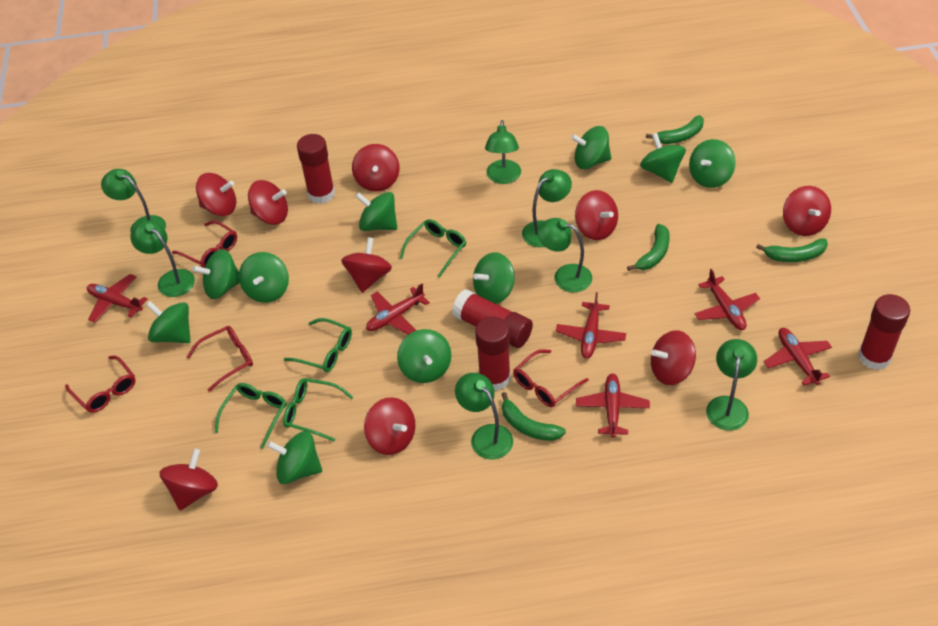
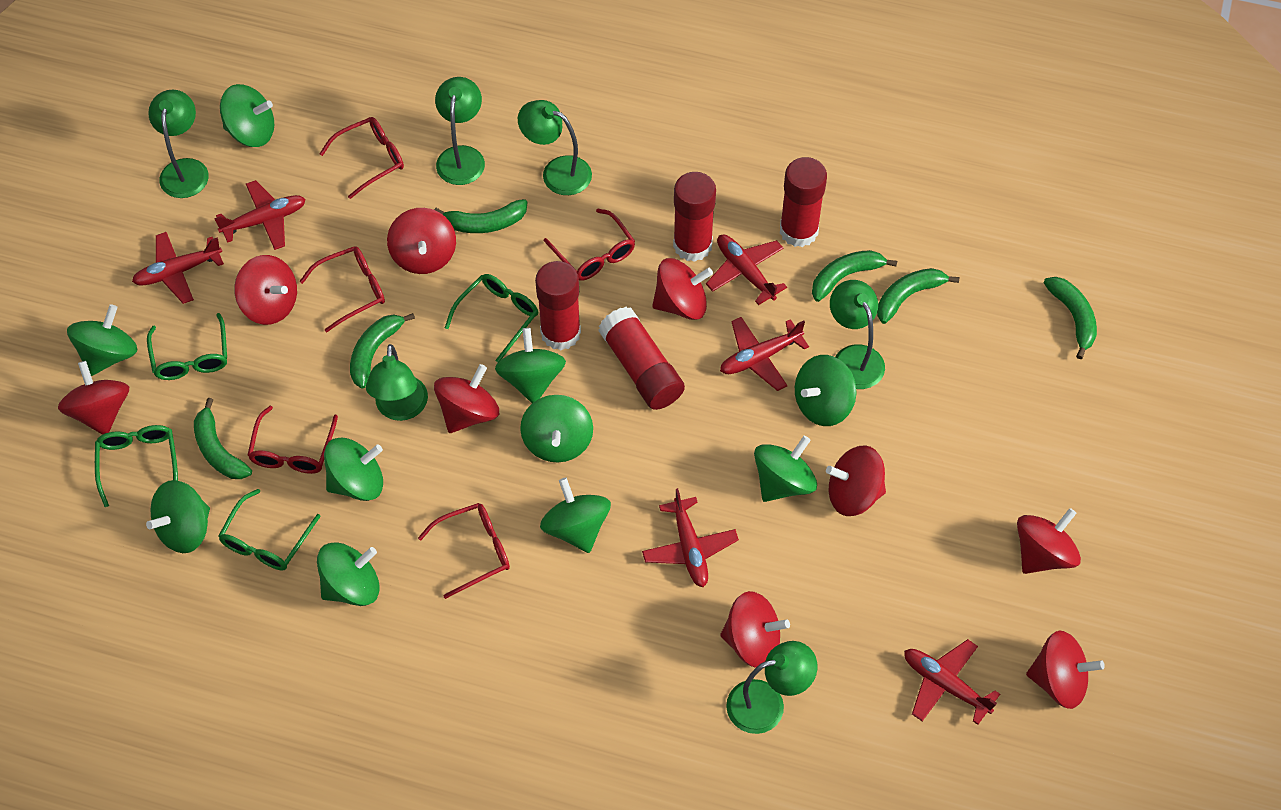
green banana: [502,392,566,441] [627,224,670,271] [646,115,704,144] [756,238,828,262] = 4 -> [194,398,252,479] [350,313,415,389] [434,199,528,233] [812,250,897,302] [877,268,959,324] [1043,277,1097,360] = 6
green lamp: [101,169,166,232] [131,220,195,297] [455,373,513,460] [485,120,521,184] [522,169,572,247] [537,218,592,292] [706,339,757,431] = 7 -> [148,90,209,198] [366,344,428,421] [435,77,485,185] [518,100,592,195] [726,641,817,734] [830,280,885,389] = 6
red glasses: [65,356,136,413] [172,220,237,268] [187,326,253,392] [513,349,589,407] = 4 -> [248,406,338,474] [299,247,385,332] [319,117,404,199] [418,503,510,599] [544,209,635,281] = 5

